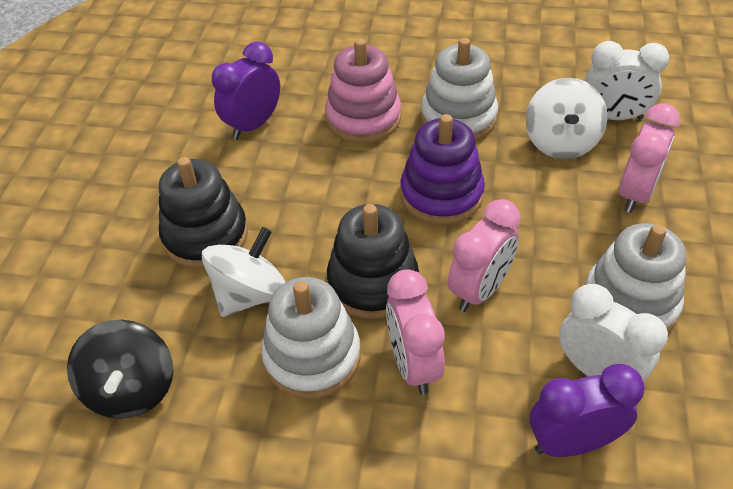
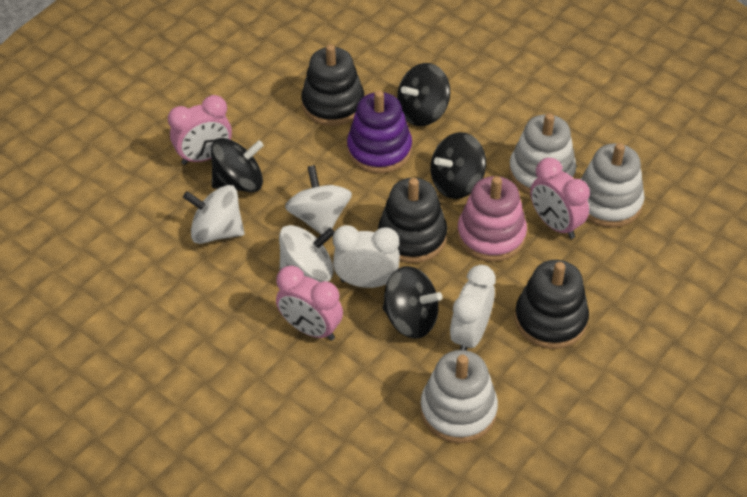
black spinning top: [67,320,173,419] = 1 -> [211,138,264,192] [383,266,442,339] [397,63,450,126] [430,132,486,199] = 4
black stacking toy: [159,157,248,268] [327,204,419,319] = 2 -> [301,44,364,126] [378,178,447,263] [515,260,589,349] = 3
purple clock: [212,41,280,140] [529,364,645,457] = 2 -> none = 0
white spinning top: [202,227,285,317] [526,78,607,159] = 2 -> [183,185,245,244] [279,225,334,282] [285,165,352,235] = 3

